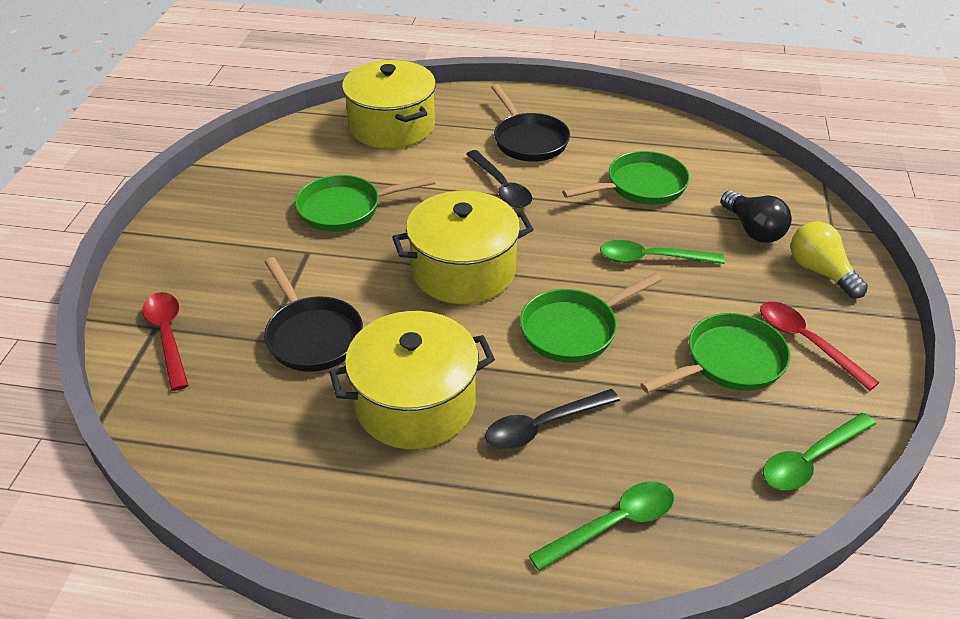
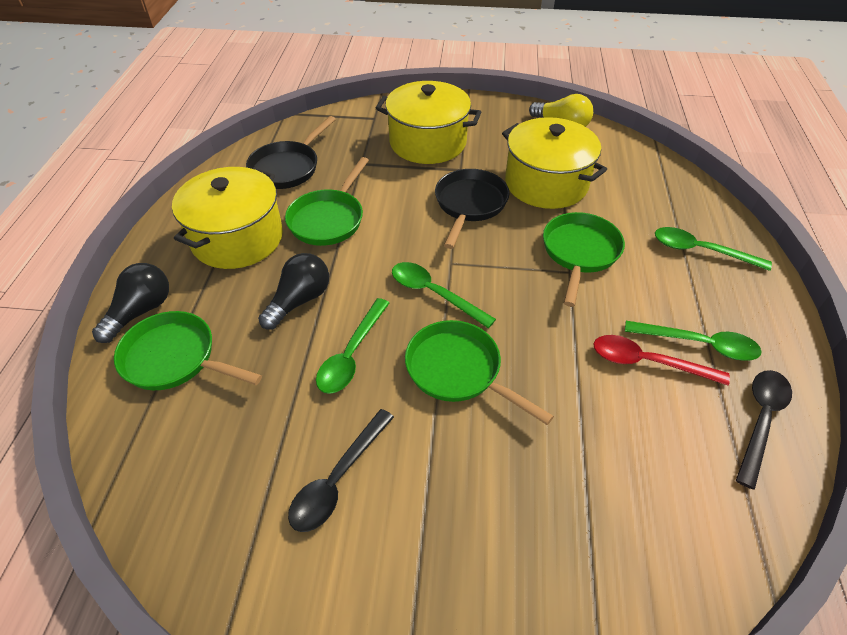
black light bulb: [721,190,792,243] = 1 -> [92,263,169,343] [258,253,329,330] = 2
green spoon: [529,481,674,571] [600,240,725,264] [763,413,876,490] = 3 -> [316,298,389,394] [392,262,496,328] [625,321,762,361] [655,227,772,271] = 4
red spoon: [142,292,189,391] [760,302,879,391] = 2 -> [593,335,730,386] = 1

